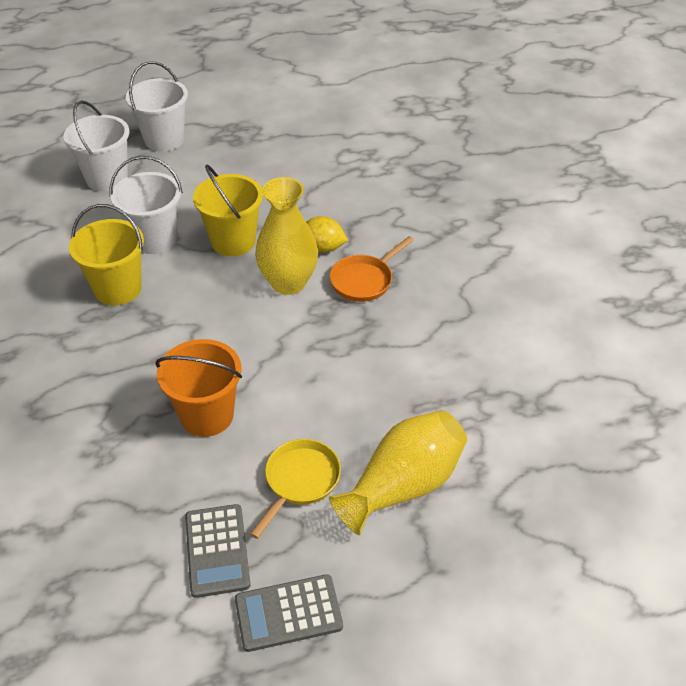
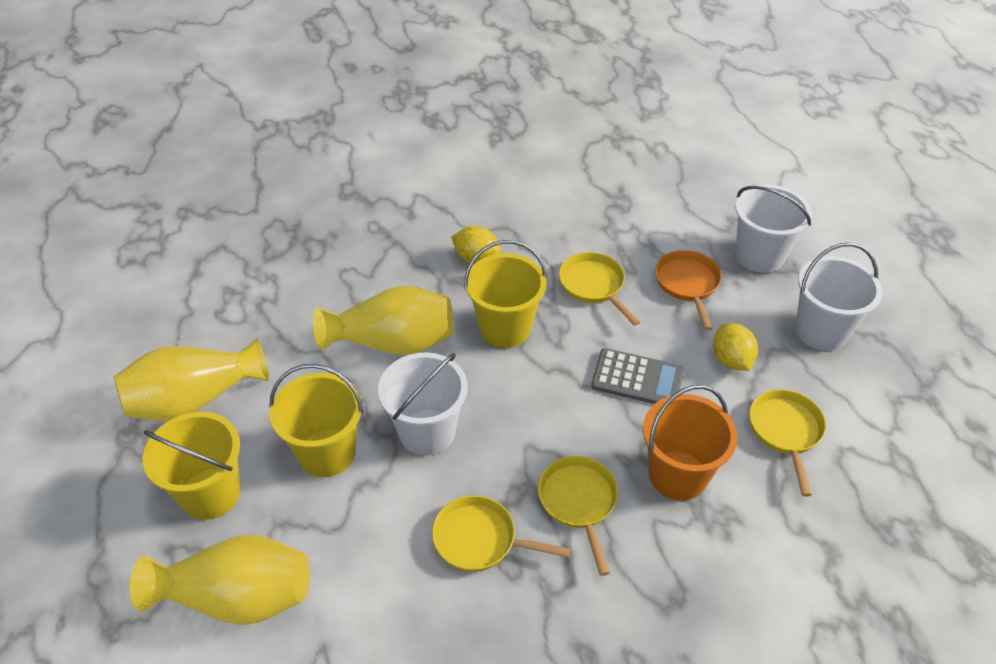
grey calculator: [185,504,251,598] [235,574,343,652] = 2 -> [591,348,684,404] = 1
yellow bucket: [69,204,144,306] [193,165,263,256] = 2 -> [143,412,241,520] [269,364,363,477] [464,240,547,348] = 3
yellow lemon: [306,216,348,252] = 1 -> [451,226,502,264] [713,323,758,371] = 2
yellow pan: [250,439,341,539] = 1 -> [432,495,571,572] [538,456,618,576] [559,252,640,326] [749,389,826,497] = 4
yellow vase: [255,177,318,295] [329,410,467,535] = 2 -> [114,338,269,421] [129,535,310,625] [313,286,454,355] = 3

